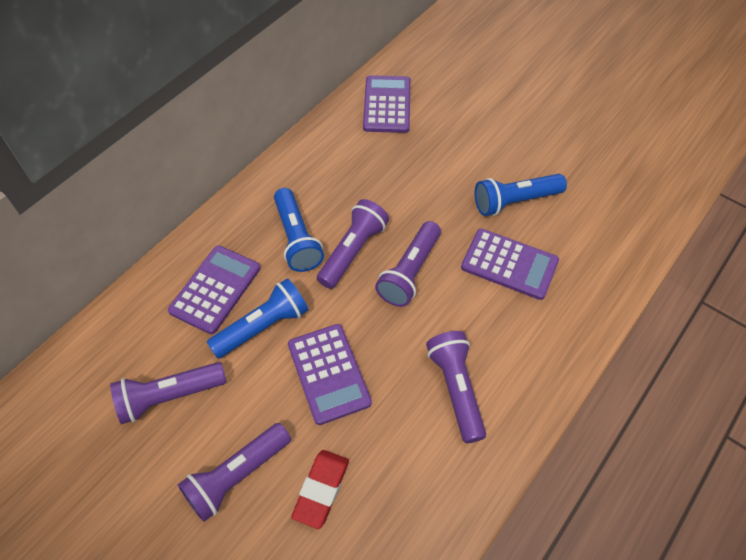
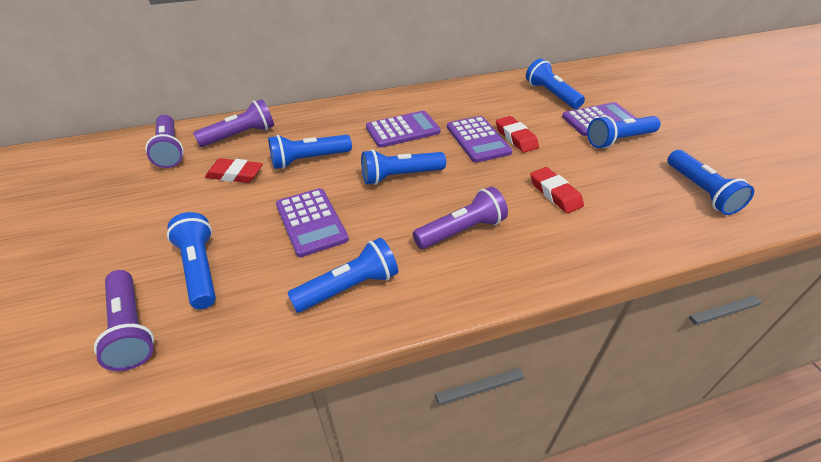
blue flashlight: [207,278,309,359] [274,188,324,272] [475,174,567,216] = 3 -> [167,212,216,309] [268,135,352,169] [287,238,398,312] [361,149,446,185] [526,59,585,109] [587,116,661,148] [668,150,754,215] = 7
purple flashlight: [110,362,227,424] [178,423,291,522] [317,199,389,289] [375,221,441,307] [426,331,486,443] = 5 -> [94,270,154,371] [145,115,184,168] [193,99,274,147] [413,187,508,249] = 4
red eraser: [291,450,349,529] = 1 -> [205,158,263,183] [496,116,539,153] [530,167,584,213] = 3

